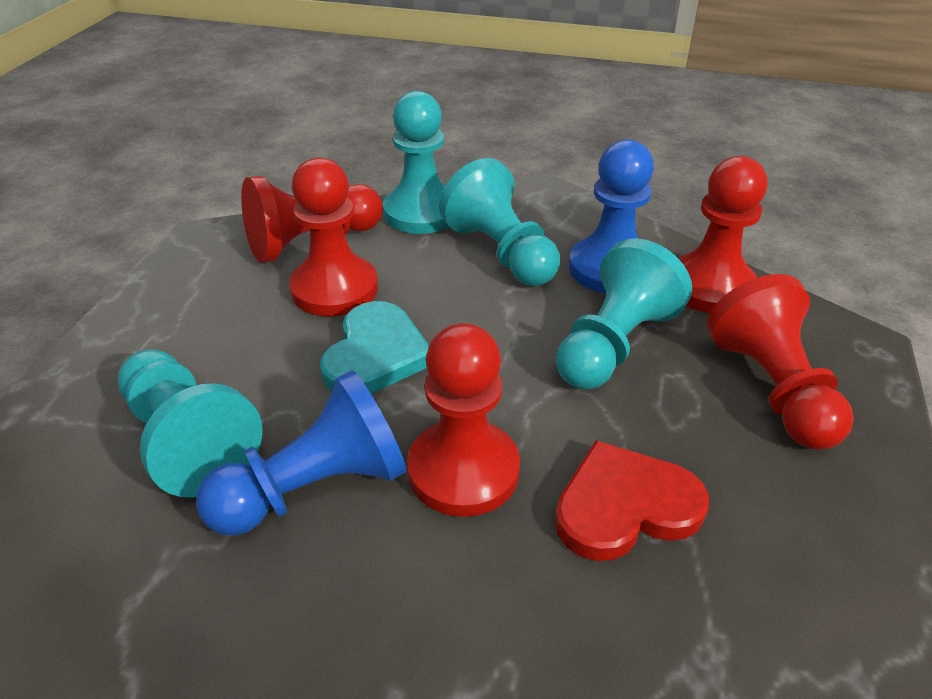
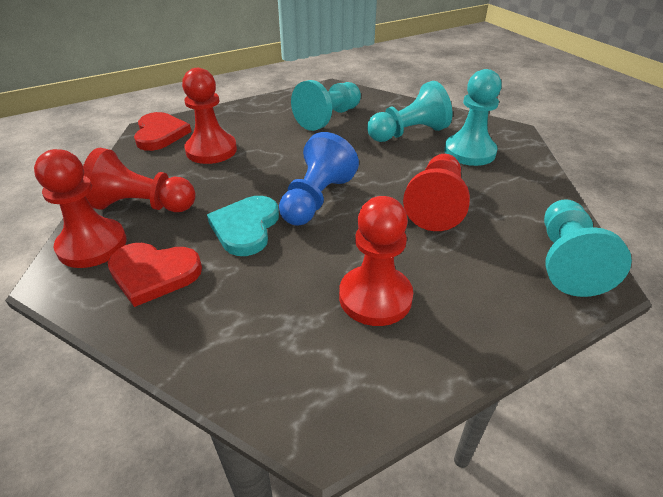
blue pawn: [196,370,406,536] [569,140,654,293] = 2 -> [279,132,359,226] = 1
red heart: [555,440,709,561] = 1 -> [108,243,202,307] [134,112,191,151] = 2

